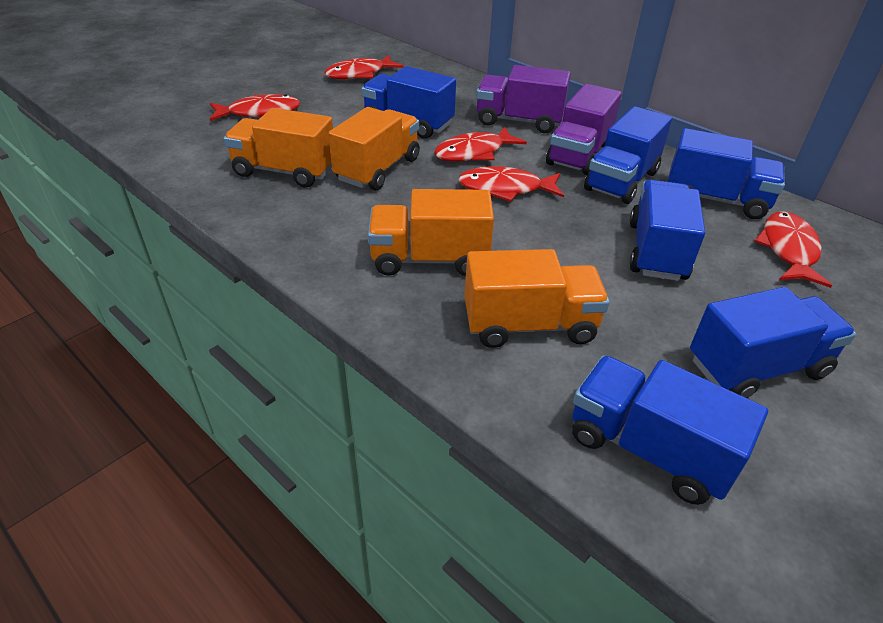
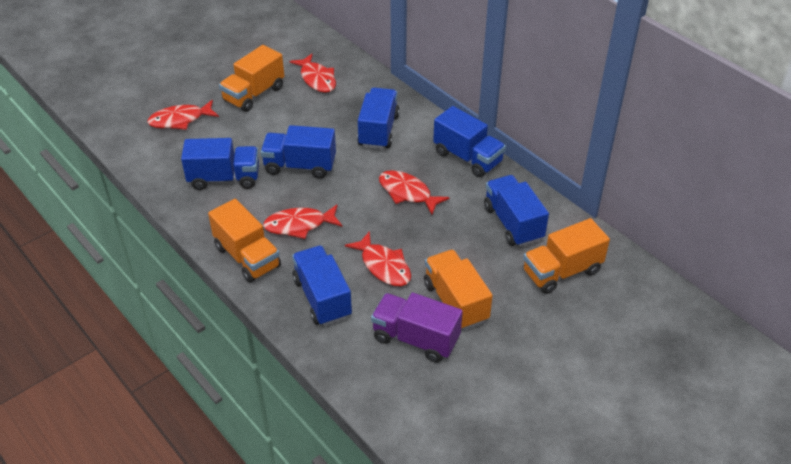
purple truck: [476,65,571,133] [546,84,622,175] = 2 -> [371,292,463,363] = 1

